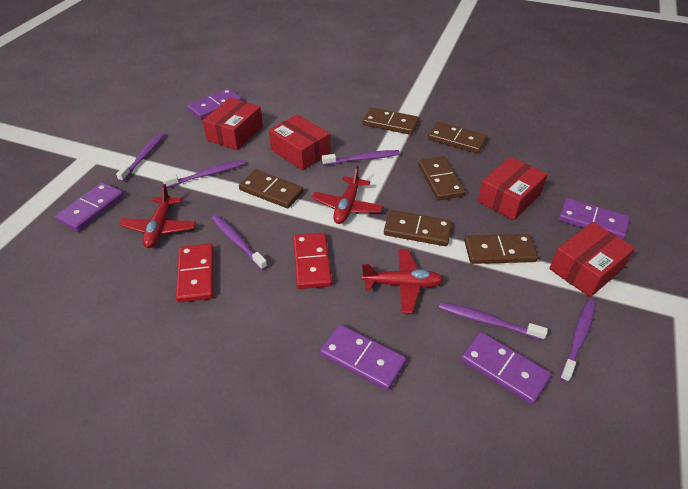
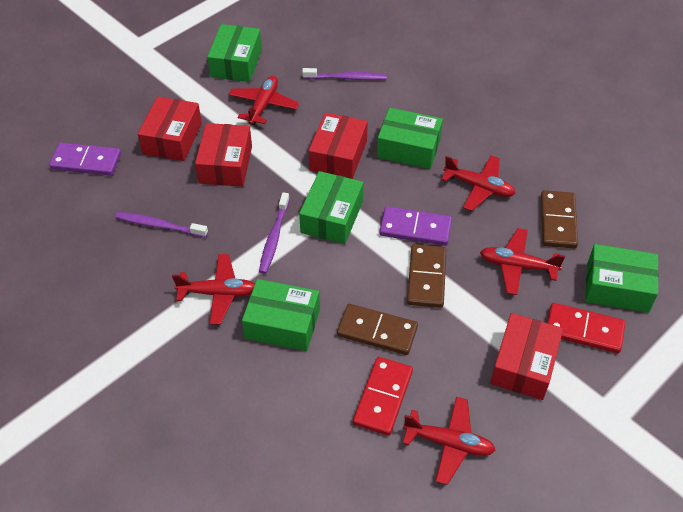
brown domino: [239,170,304,208] [363,107,419,135] [384,210,452,246] [418,156,465,200] [428,122,487,154] [464,234,538,264] = 6 -> [337,304,418,355] [407,244,446,308] [541,190,578,249] = 3
green box: none = 0 -> [207,24,262,82] [242,279,320,351] [299,171,363,244] [377,108,443,169] [585,244,659,313] = 5
purple domino: [55,182,124,231] [187,88,242,120] [320,324,406,391] [461,332,551,405] [558,198,630,240] = 5 -> [49,143,121,176] [379,206,452,246] = 2
purple toothbrush: [116,133,165,182] [162,160,245,188] [211,215,267,270] [322,150,400,165] [439,302,548,340] [560,299,596,382] = 6 -> [115,212,208,237] [259,192,290,274] [302,68,387,80] = 3
red plane: [119,184,196,248] [311,165,383,224] [362,249,443,314] = 3 -> [172,254,255,325] [228,76,299,125] [403,397,495,485] [441,155,515,211] [480,228,565,295] = 5

